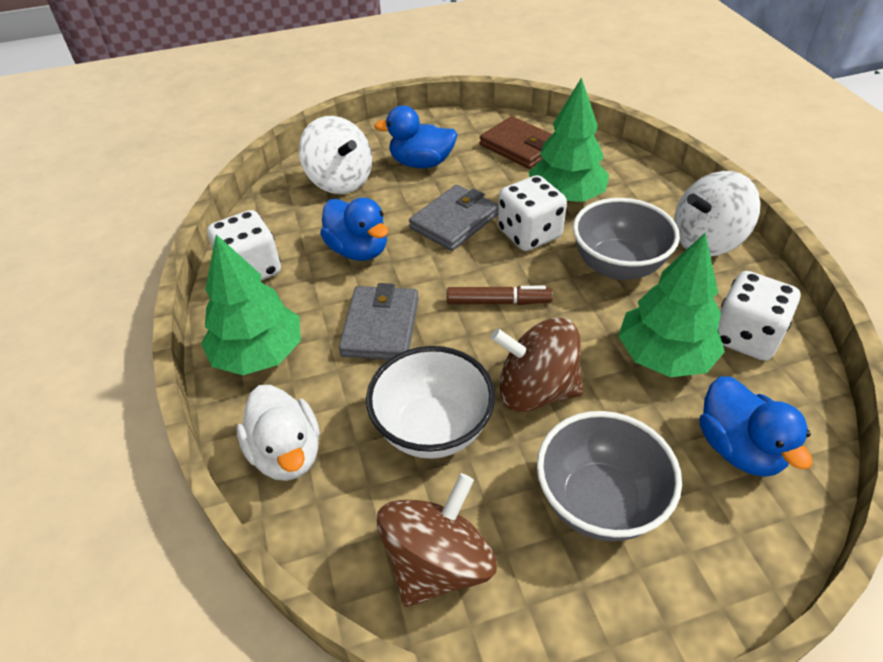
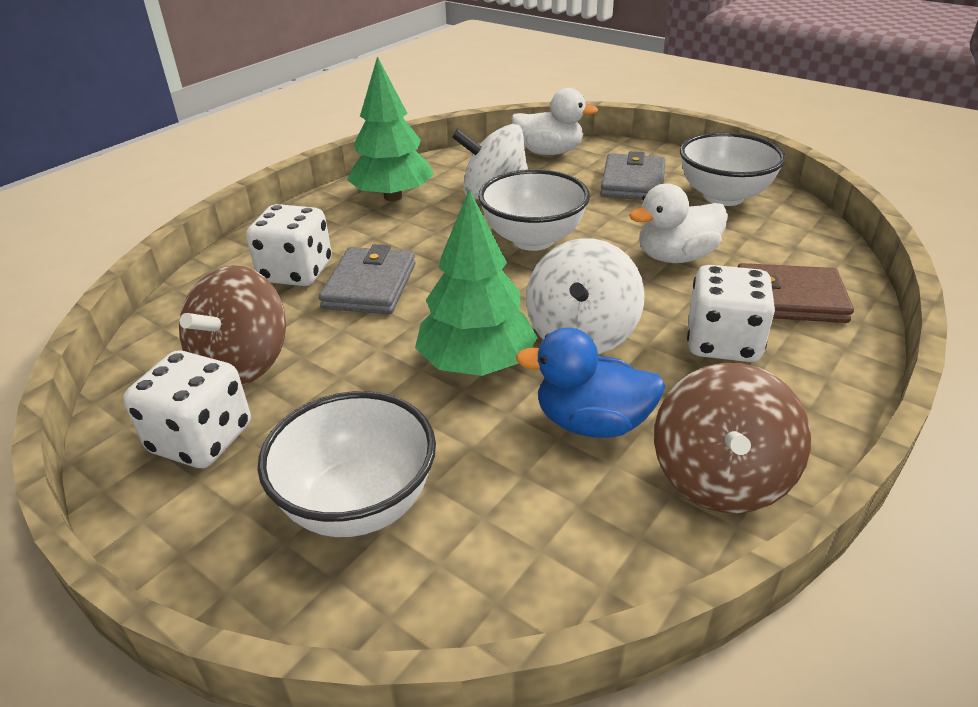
blue duck: [320,198,388,261] [374,106,458,168] [700,376,812,477] = 3 -> [515,327,665,438] = 1
brown marker: [447,286,553,305] = 1 -> none = 0
green tree: [201,234,301,375] [529,77,609,202] [618,233,725,377] = 3 -> [347,56,434,201] [415,189,538,376] = 2
grey bowl: [537,411,682,541] [573,198,680,280] = 2 -> none = 0
white bowl: [366,346,495,459] = 1 -> [257,391,436,537] [478,169,590,251] [680,132,786,206] = 3
white duck: [237,385,320,481] = 1 -> [512,88,598,155] [629,183,728,263] = 2

